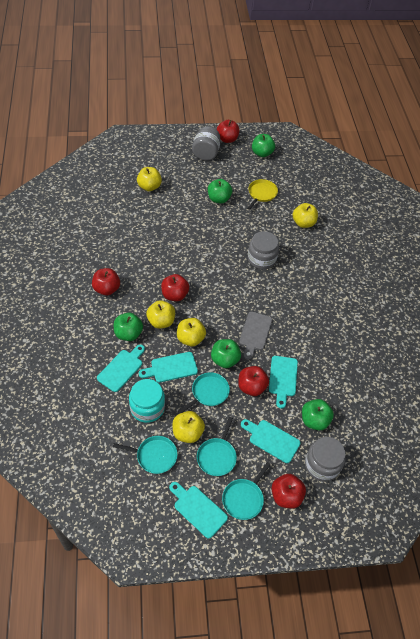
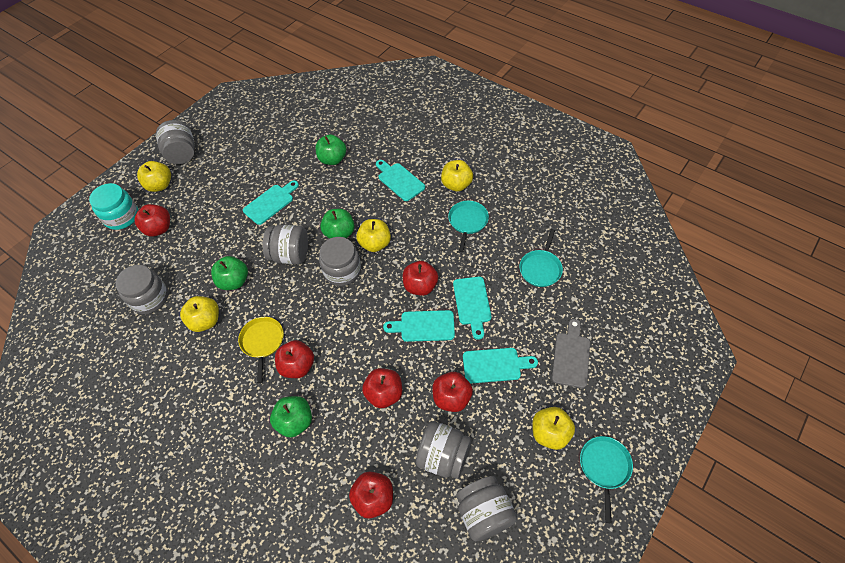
green apple: [114,313,143,341] [208,179,232,203] [211,339,241,368] [252,134,275,157] [302,399,334,431] = 5 -> [211,256,248,290] [270,396,312,438] [316,135,346,165] [320,209,355,239] = 4
grey jar: [192,126,221,161] [248,231,279,269] [305,437,346,482] = 3 -> [116,265,168,314] [156,120,195,164] [263,225,308,265] [319,237,361,286] [416,421,472,479] [456,476,517,541] = 6
red apple: [92,268,120,296] [161,274,189,301] [217,120,240,143] [238,366,269,396] [272,474,306,509] = 5 -> [135,204,170,237] [275,340,314,378] [349,472,393,519] [362,368,402,408] [403,261,438,296] [432,372,473,412] = 6
turquoise pan: [113,436,177,474] [178,372,230,414] [197,417,237,476] [222,462,271,520] = 4 -> [448,201,489,252] [519,229,563,287] [580,436,633,523] = 3

